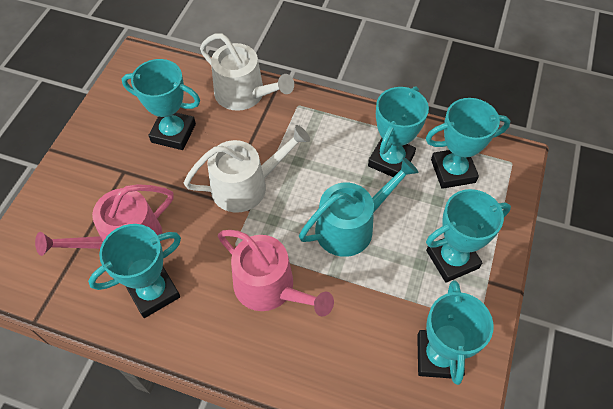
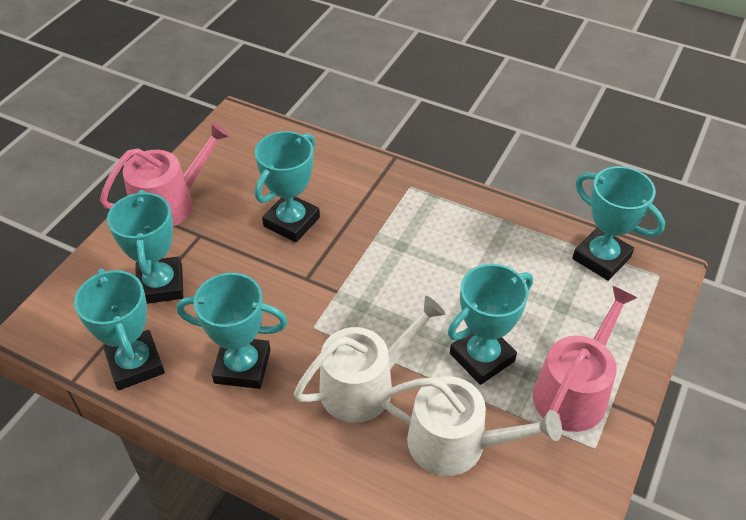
turquoise watering can: [299,157,419,257] = 1 -> none = 0

